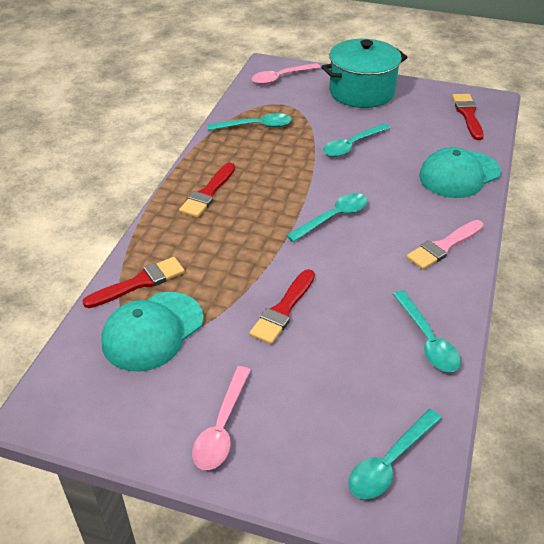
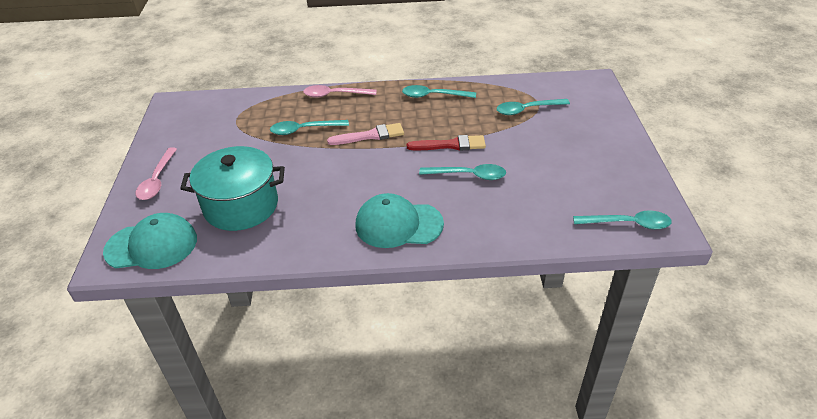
red brush: [82,257,185,308] [179,163,235,218] [249,269,315,344] [452,94,484,140] = 4 -> [407,135,486,151] = 1

